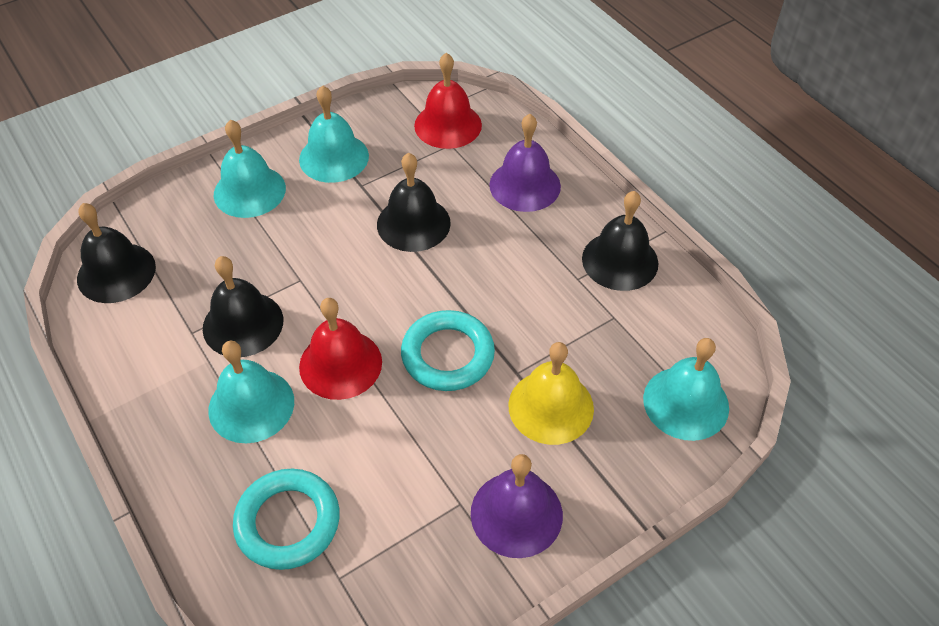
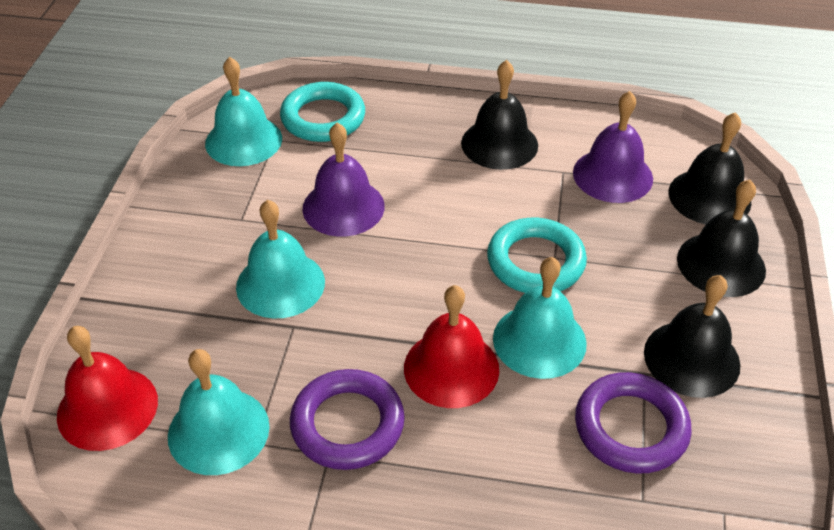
purple ring: none = 0 -> [290,369,405,470] [575,372,692,474] = 2
yellow bell: [508,342,594,445] = 1 -> none = 0

